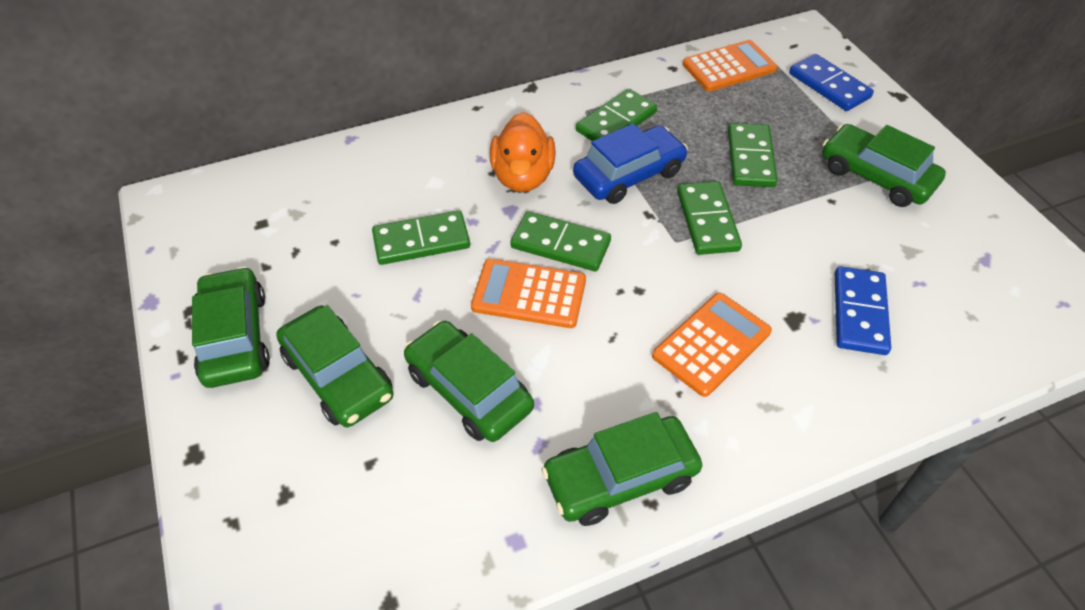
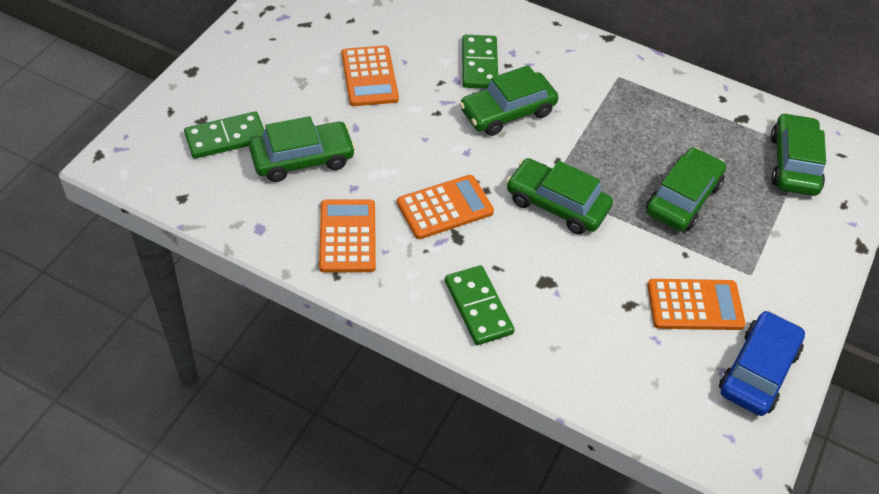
blue domino: [789,54,874,111] [835,266,891,355] = 2 -> none = 0
green domino: [372,210,470,265] [510,211,611,271] [576,89,657,141] [677,181,742,255] [728,123,778,187] = 5 -> [184,111,265,159] [445,265,515,345] [462,35,498,89] = 3
orange calculator: [471,259,586,328] [652,293,772,397] [682,40,777,92] = 3 -> [319,200,376,273] [341,46,399,106] [397,175,494,239] [647,279,745,330] = 4
orange duck: [490,112,556,192] = 1 -> none = 0

